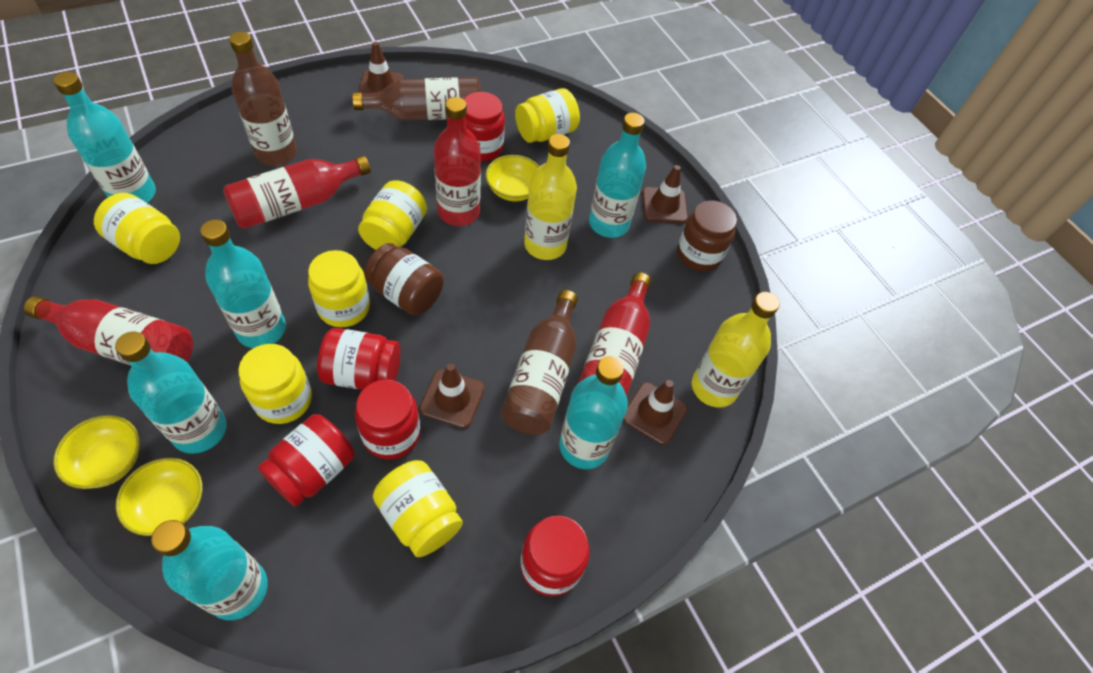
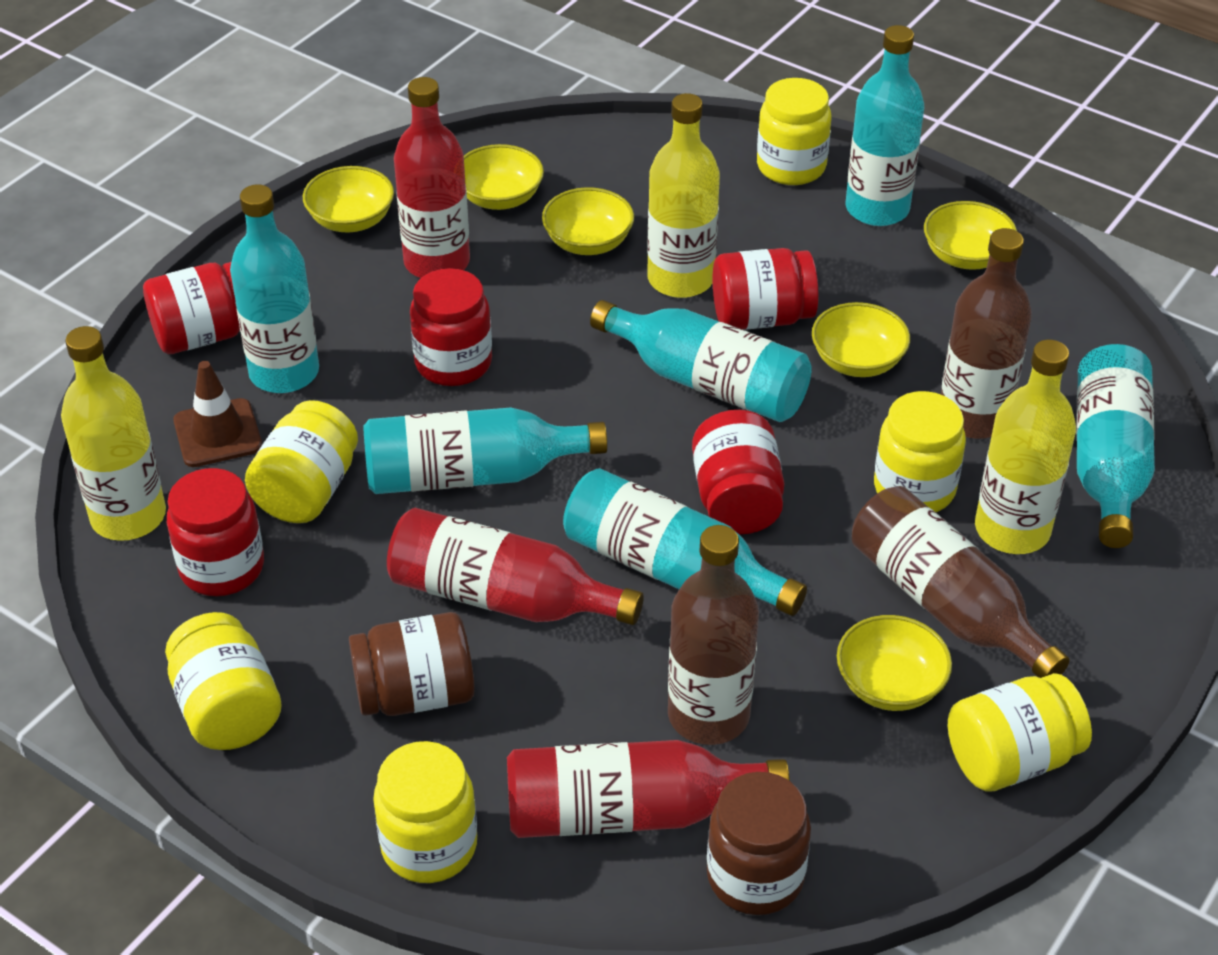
brown traffic cone: [358,42,404,94] [419,364,485,428] [623,380,688,445] [642,165,688,223] = 4 -> [173,361,262,467] = 1
red bottle: [24,296,193,366] [223,156,371,229] [434,97,481,226] [578,272,651,397] = 4 -> [387,508,644,625] [394,77,470,278] [507,740,790,838] = 3
yellow bottle: [524,134,577,260] [692,292,779,407] = 2 -> [61,326,166,541] [647,93,720,298] [975,340,1076,554] = 3
yellow bowl: [53,415,140,489] [116,458,203,536] [486,155,540,201] = 3 -> [303,166,394,233] [464,144,544,210] [542,187,634,255] [812,302,910,377] [837,615,952,711] [924,201,1017,270] = 6

